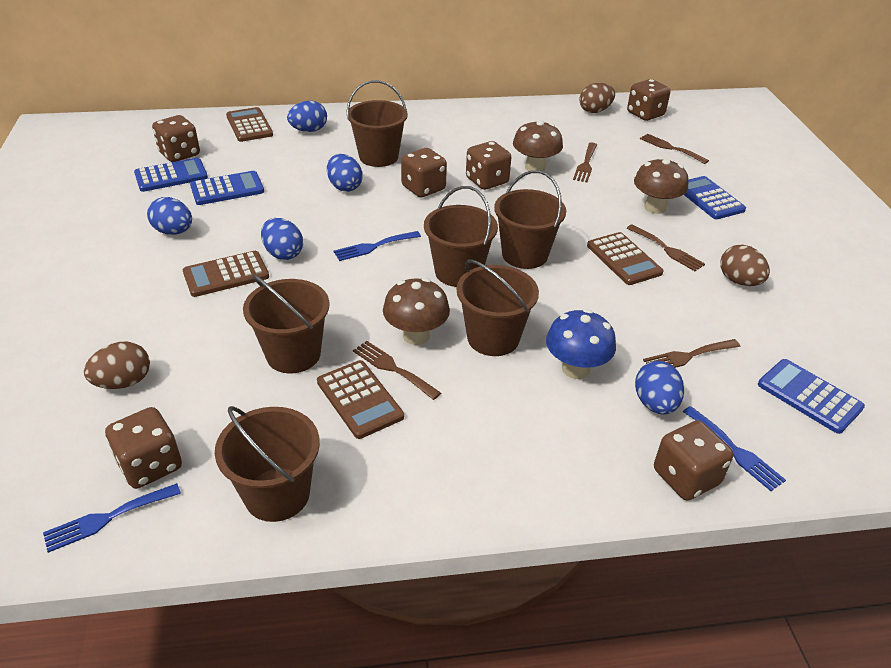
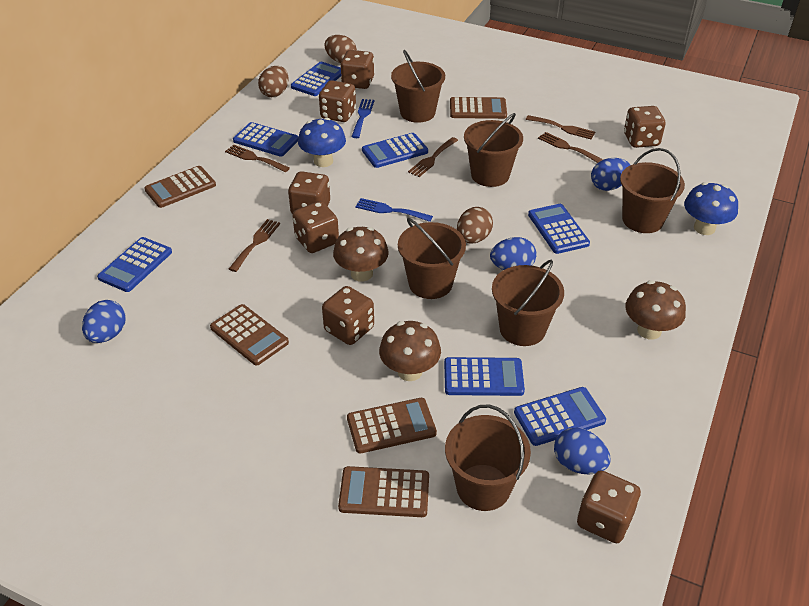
blue calculator: [134,158,208,192] [190,171,264,205] [684,176,746,219] [758,359,865,434] = 4 -> [97,237,172,292] [233,122,299,157] [291,62,341,96] [362,133,428,168] [444,357,525,396] [514,387,606,446] [528,204,590,254] = 7
blue egg: [147,197,192,235] [261,218,303,260] [287,101,327,132] [327,154,363,192] [635,361,684,414] = 5 -> [82,300,126,343] [490,237,537,270] [554,428,611,474] [591,158,630,191] = 4
blue fork: [43,483,181,553] [334,231,421,261] [683,406,786,491] = 3 -> [351,99,374,138] [355,198,433,222] = 2
blue mushroom: [546,309,616,379] = 1 -> [298,117,346,167] [684,182,738,235] = 2
brown calculator: [183,251,269,297] [226,107,273,142] [317,360,404,439] [587,232,663,285] = 4 -> [144,166,216,208] [210,304,289,366] [338,466,429,517] [347,398,437,453] [450,97,507,119] = 5
brown dice: [105,407,182,489] [152,115,200,162] [401,148,447,198] [466,141,511,190] [627,79,671,121] [654,420,734,500] = 6 -> [288,171,330,214] [292,201,339,253] [319,80,356,122] [322,286,374,345] [340,50,374,89] [577,470,641,543] [624,106,666,148] = 7

